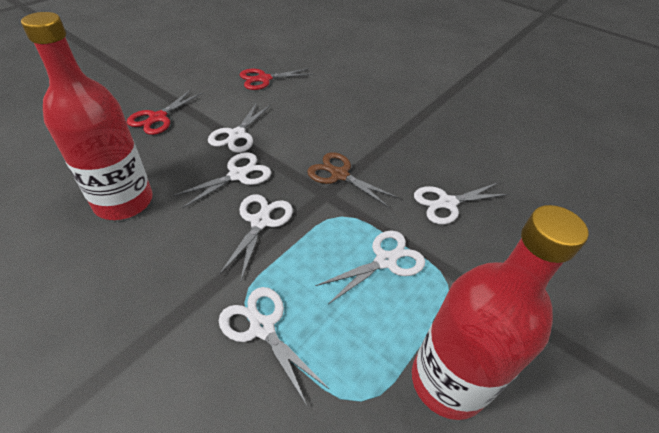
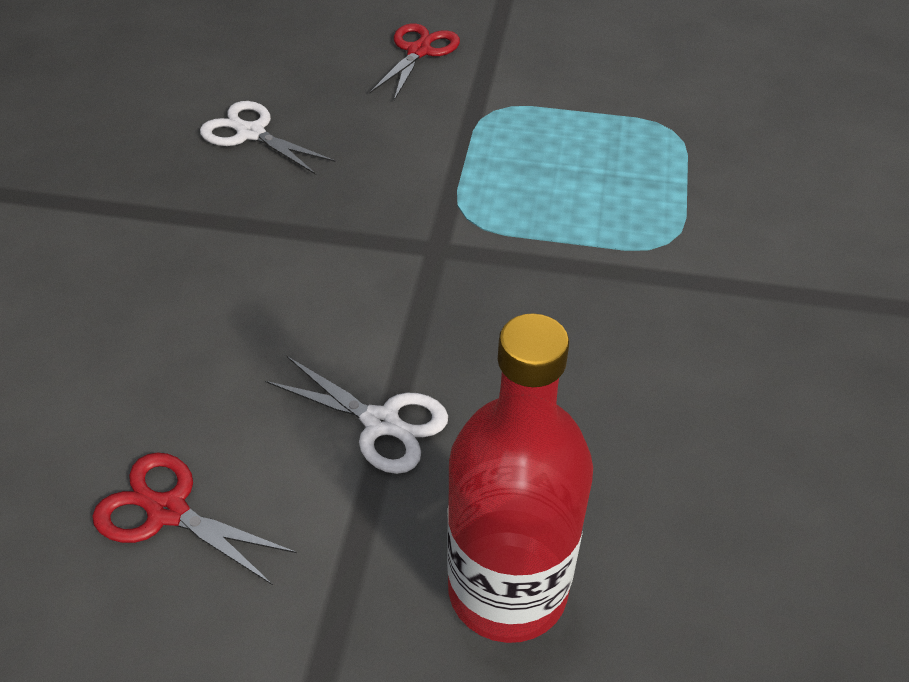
brown scissors: [307,152,399,208] = 1 -> none = 0
red bottle: [21,12,153,220] [412,205,589,420] = 2 -> [447,313,593,643] = 1
white scissors: [172,152,271,209] [208,102,271,153] [219,194,293,282] [219,287,329,406] [316,231,425,304] [414,183,509,224] = 6 -> [200,101,336,175] [265,356,448,474] = 2

